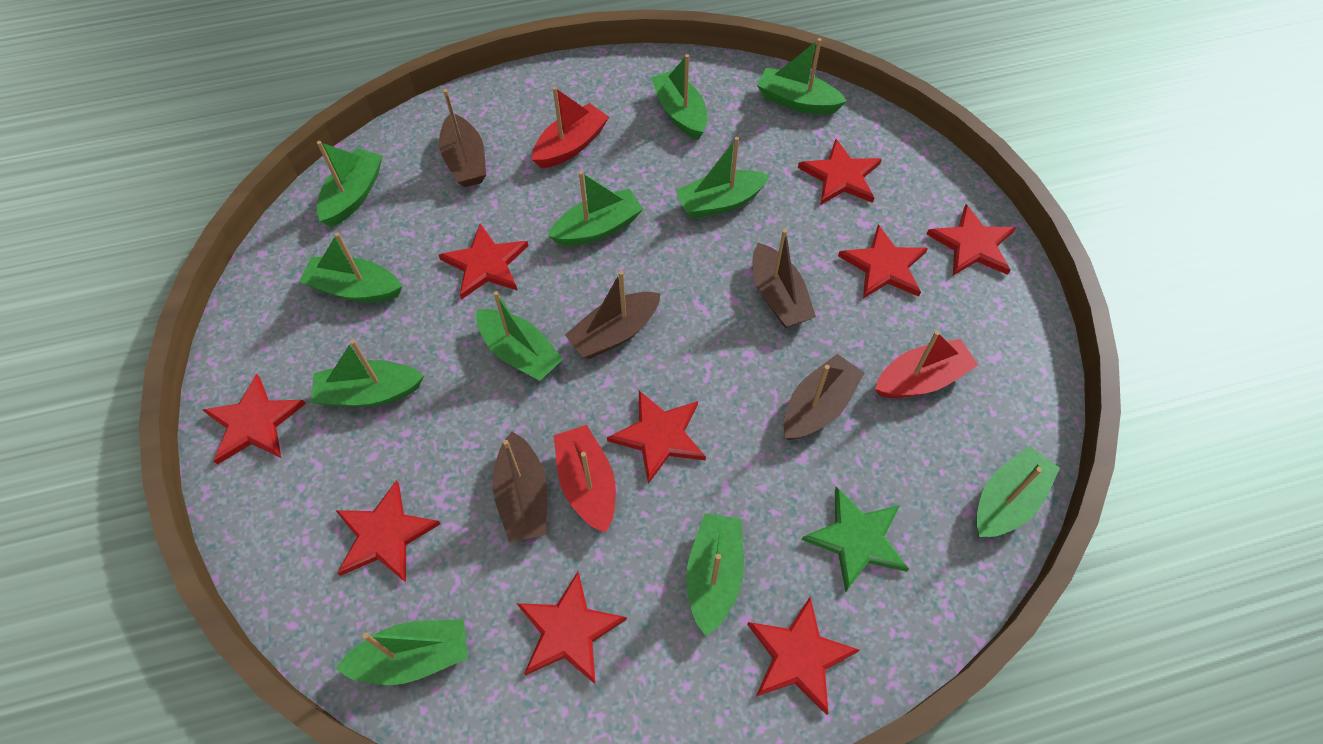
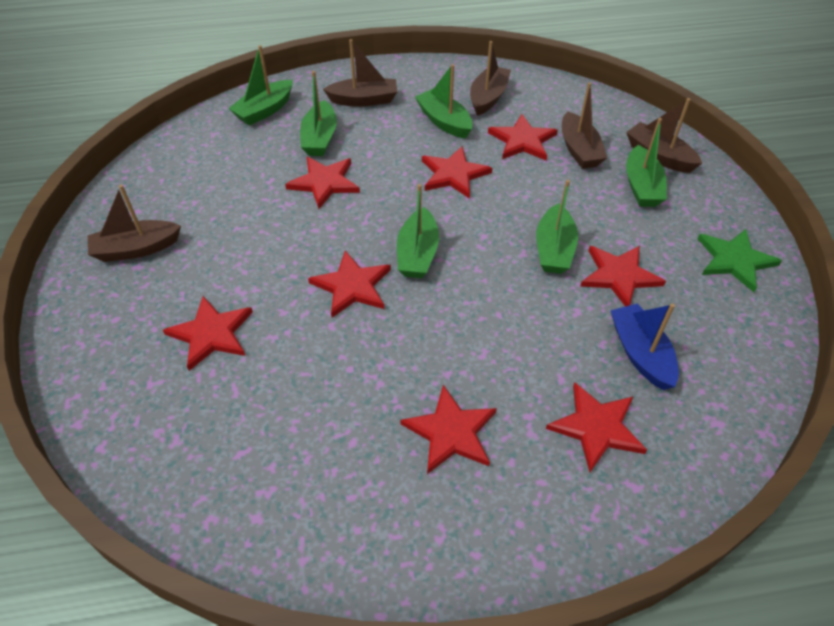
blue boat: none = 0 -> [610,303,679,390] = 1
green boat: [299,232,402,302] [311,340,424,407] [317,141,383,227] [336,619,468,685] [476,291,563,381] [548,171,643,246] [651,54,707,140] [676,137,770,219] [686,513,744,636] [757,38,847,114] [976,445,1060,537] = 11 -> [228,45,293,126] [300,71,337,156] [397,184,439,278] [415,64,473,139] [536,180,578,274] [626,118,667,207] = 6
red boat: [532,87,609,168] [553,425,616,533] [875,331,978,398] = 3 -> none = 0
red star: [202,374,306,465] [335,480,440,583] [439,223,528,300] [517,572,627,684] [607,390,706,484] [747,597,860,715] [798,139,882,205] [838,224,928,299] [926,204,1016,276] = 9 -> [163,296,253,371] [285,157,360,209] [308,251,391,318] [400,385,497,474] [422,146,492,199] [488,114,558,160] [546,382,647,472] [580,246,666,307] = 8

